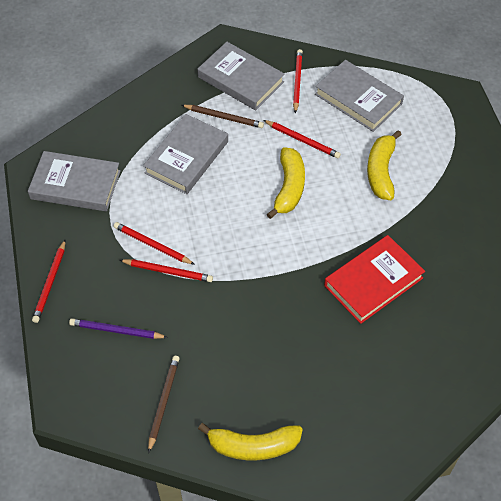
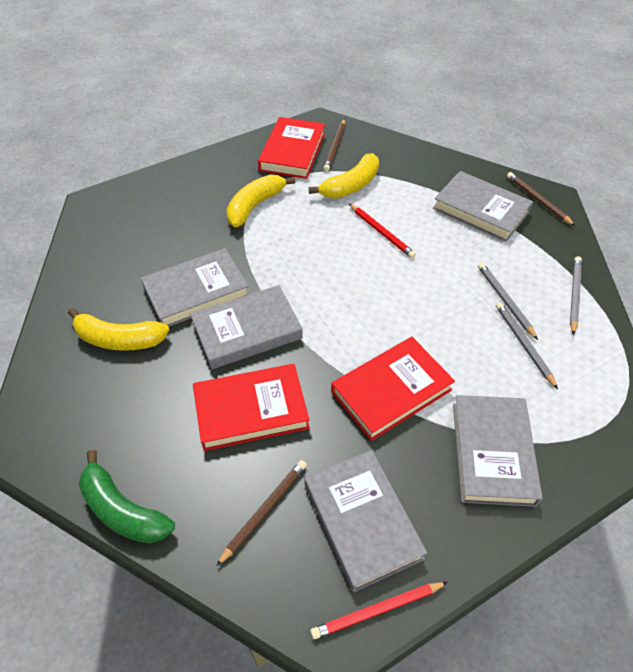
brown pencil: [148,356,180,453] [182,105,264,128] = 2 -> [216,460,307,566] [324,119,345,171] [507,172,575,226] = 3
green banana: none = 0 -> [79,450,175,543] = 1
grey book: [28,151,121,211] [143,114,228,194] [198,42,284,110] [315,60,404,132] = 4 -> [141,248,249,327] [190,285,303,370] [304,450,427,592] [433,171,533,242] [453,395,543,507] = 5
grey pencil: none = 0 -> [478,263,538,340] [496,302,558,389] [570,256,582,335] = 3
purple pencil: [69,318,168,339] = 1 -> none = 0
red book: [324,235,425,324] = 1 -> [193,364,310,451] [258,117,325,179] [331,337,455,441] = 3
red pencil: [32,240,65,323] [113,222,195,265] [120,259,213,282] [263,120,341,158] [293,49,303,114] = 5 -> [310,582,448,639] [349,204,416,258] = 2

